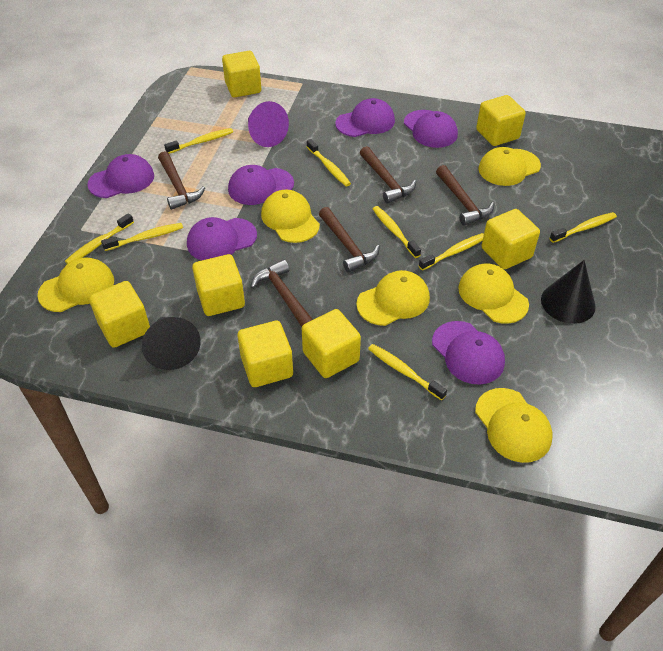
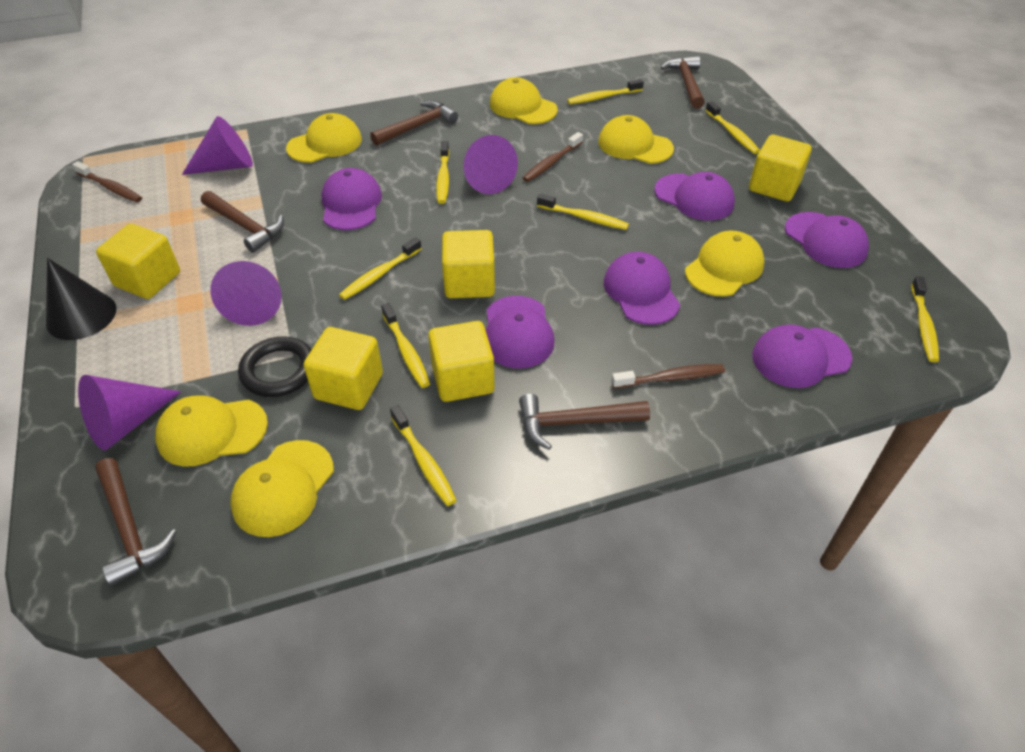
black cone: [142,317,201,370] [541,260,596,324] = 2 -> [46,258,116,340] = 1
black ring: none = 0 -> [238,336,312,397] = 1
brown toothbrush: none = 0 -> [72,161,142,202] [523,132,583,182] [611,364,725,389] = 3
purple cone: [248,101,289,147] = 1 -> [78,375,181,450] [182,116,253,175] [210,261,282,326] [464,135,518,194] = 4
yellow cube: [89,281,150,348] [192,254,245,316] [222,51,261,97] [237,321,293,387] [302,309,361,378] [476,95,526,146] [482,209,540,269] = 7 -> [96,224,180,299] [304,327,383,410] [428,321,495,402] [442,230,495,298] [749,135,812,201] = 5

